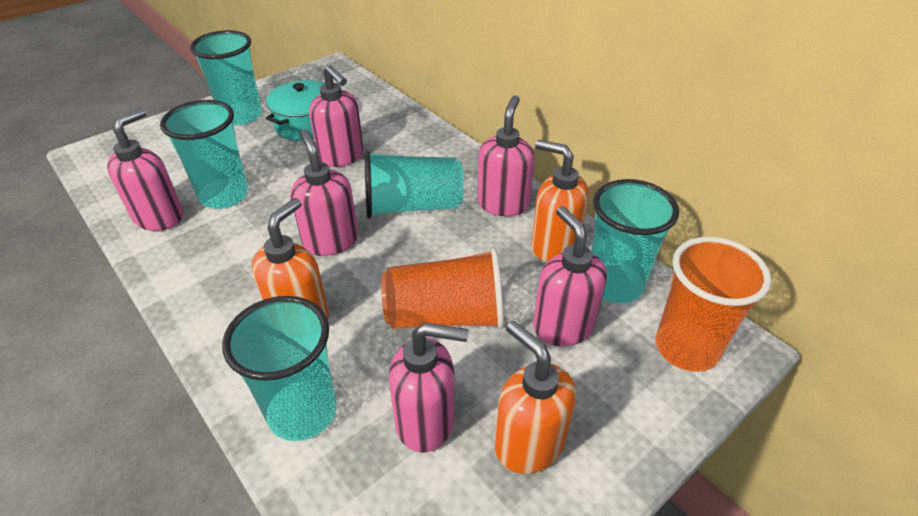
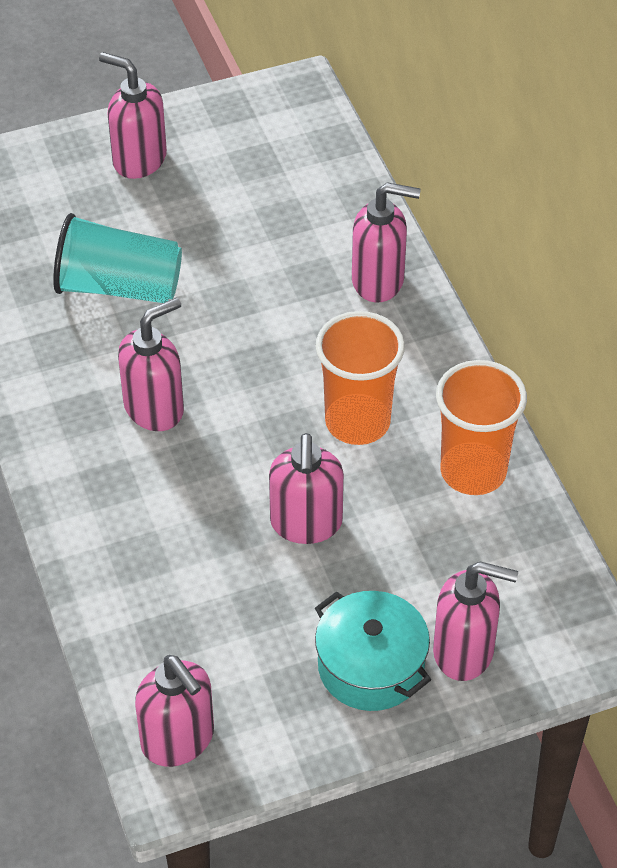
orange soap dispenser: [252,198,329,319] [495,321,576,474] [531,140,589,262] = 3 -> none = 0
turquoise cup: [160,100,248,209] [190,30,262,125] [222,296,337,441] [364,150,464,218] [591,179,679,304] = 5 -> [53,213,182,303] = 1

